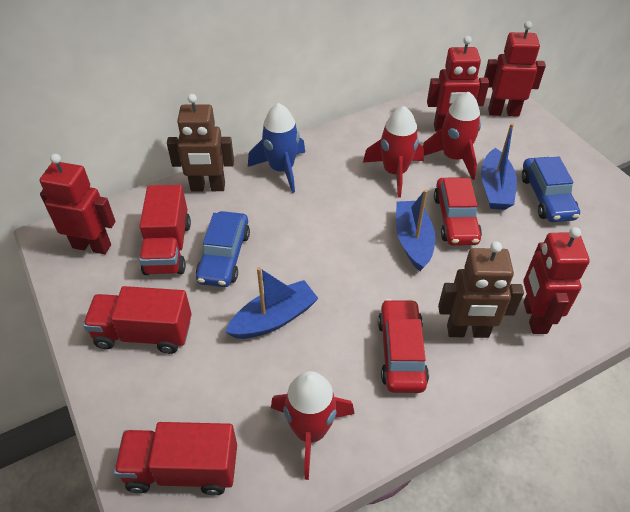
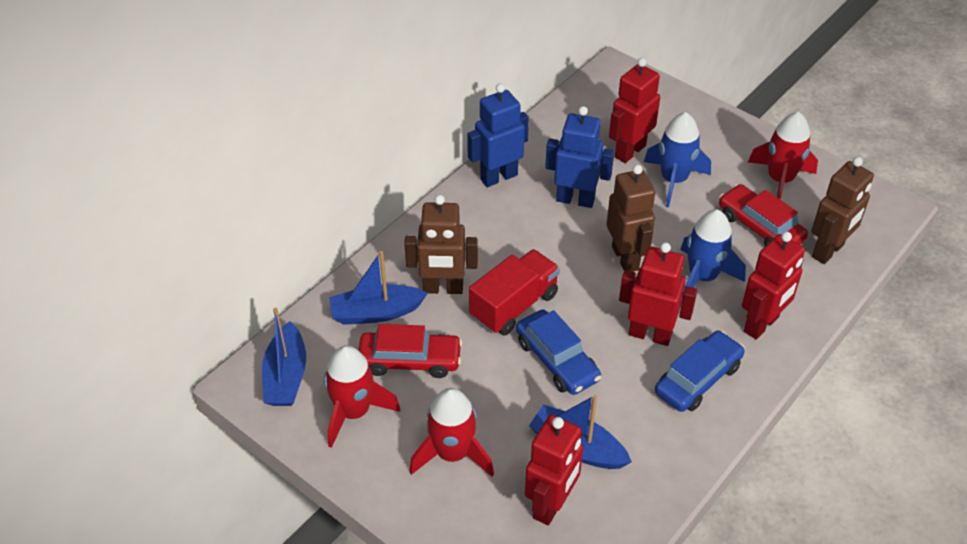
blue robot: none = 0 -> [467,83,529,187] [545,106,614,208] = 2
blue rocket: [248,103,305,193] = 1 -> [644,112,711,207] [680,209,746,303] = 2
brown robot: [167,94,234,192] [438,242,524,338] = 2 -> [404,195,478,294] [607,165,655,272] [811,157,874,264] = 3
red truck: [83,286,192,354] [114,422,237,496] [139,185,191,275] = 3 -> [469,249,560,336] = 1

